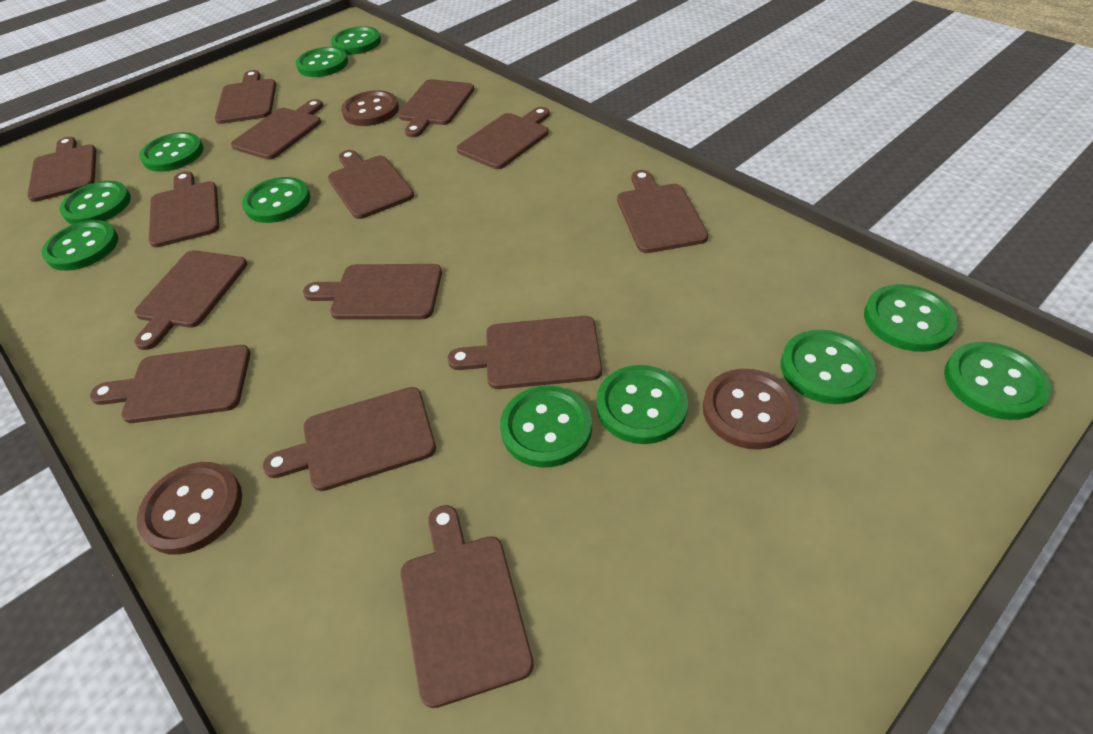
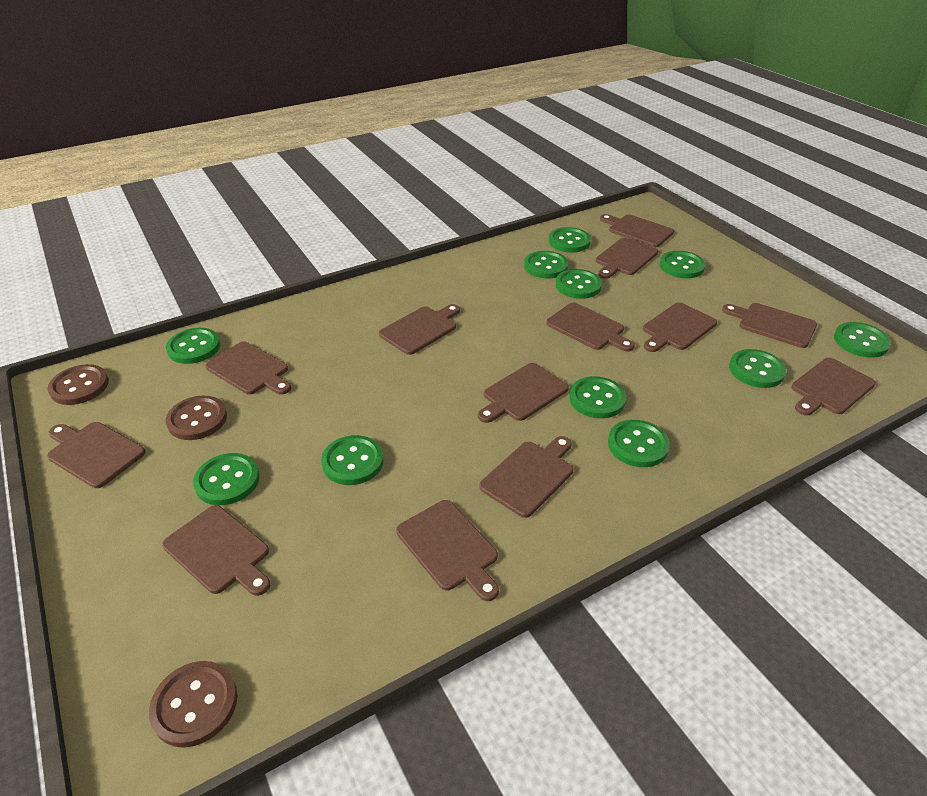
brown cutting board: [27,137,97,202] [90,345,250,423] [134,250,247,350] [149,171,219,247] [215,70,276,124] [231,99,323,160] [263,387,436,491] [303,264,442,320] [328,150,414,219] [398,79,474,137] [401,505,534,708] [447,316,602,389] [457,107,550,169] [617,170,708,253] = 14 -> [47,422,146,488] [162,505,270,596] [205,341,291,394] [379,304,460,355] [396,500,499,601] [478,363,569,423] [479,436,573,518] [546,303,635,352] [596,238,658,279] [600,214,674,247] [643,302,717,352] [722,303,817,348] [792,358,876,415] = 13

